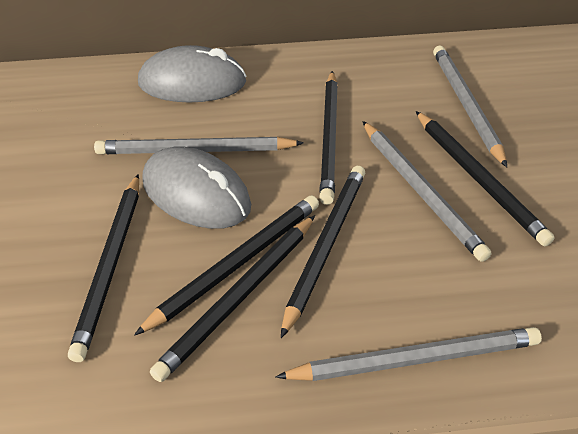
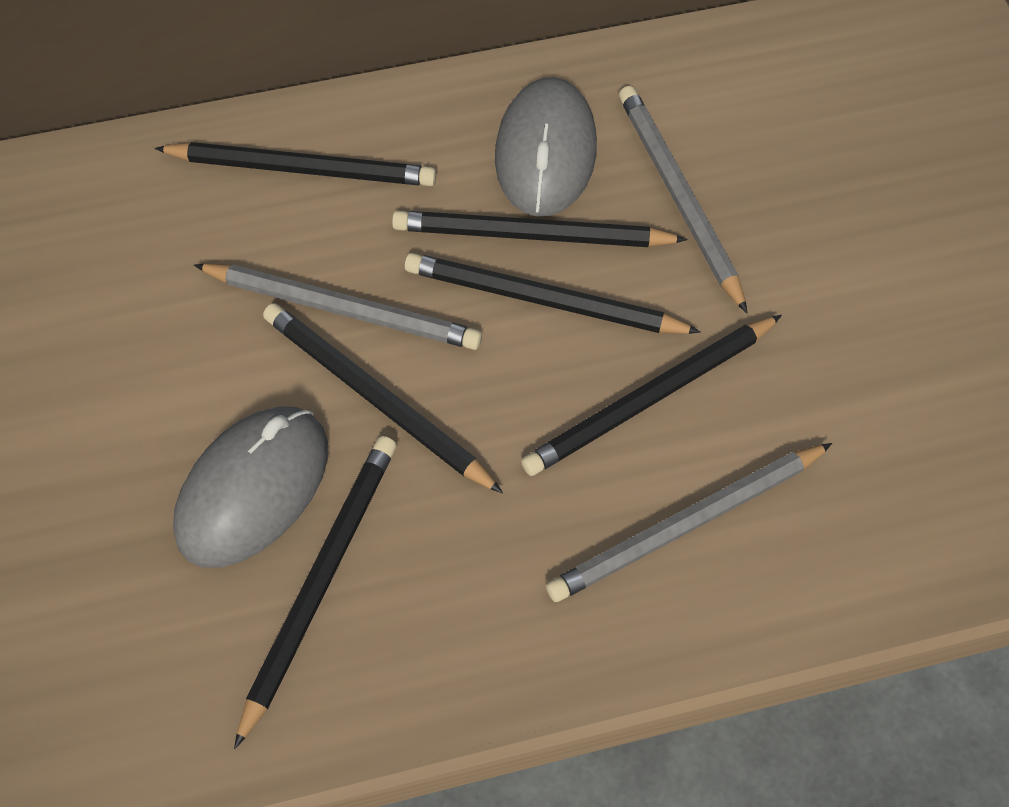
grey pencil: [94,137,304,154] [276,327,542,381] [362,121,491,262] [433,45,507,167] = 4 -> [194,264,482,350] [546,443,832,602] [619,86,747,313] = 3

